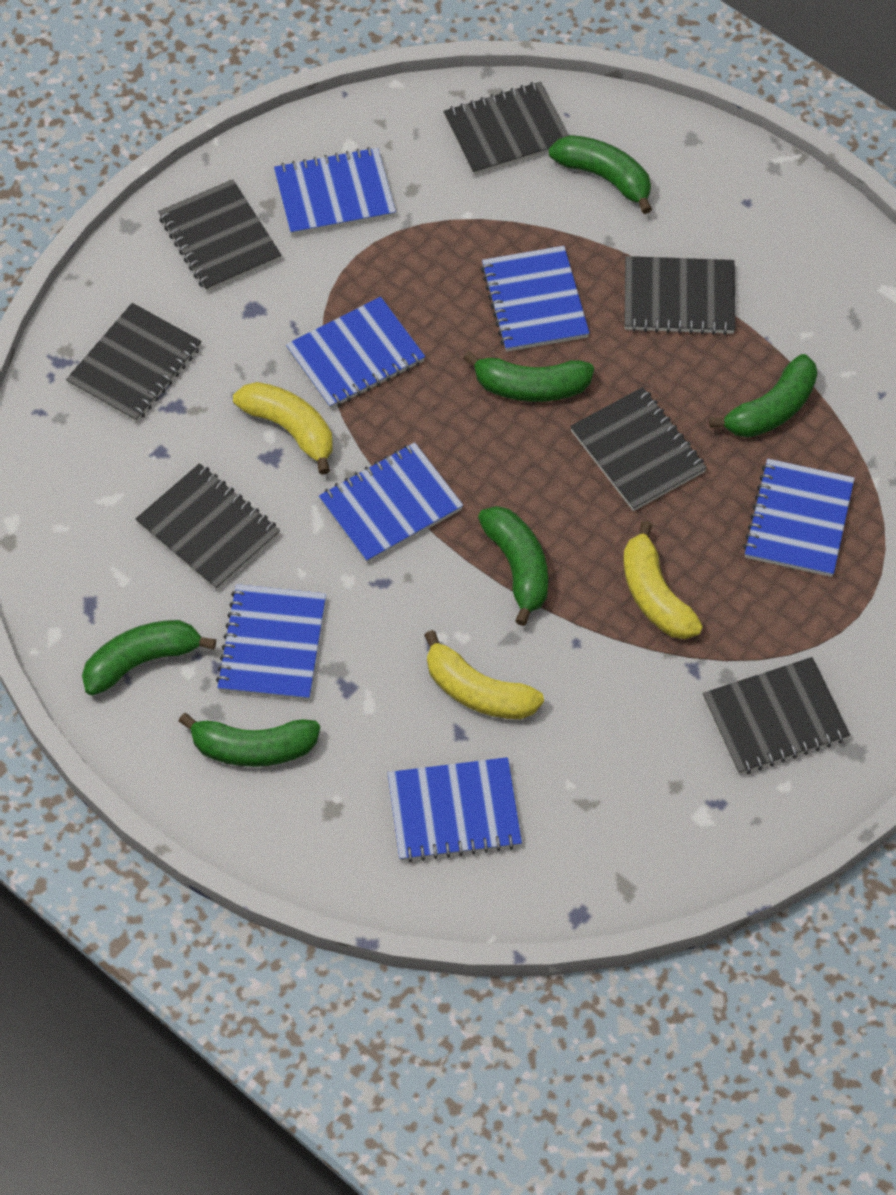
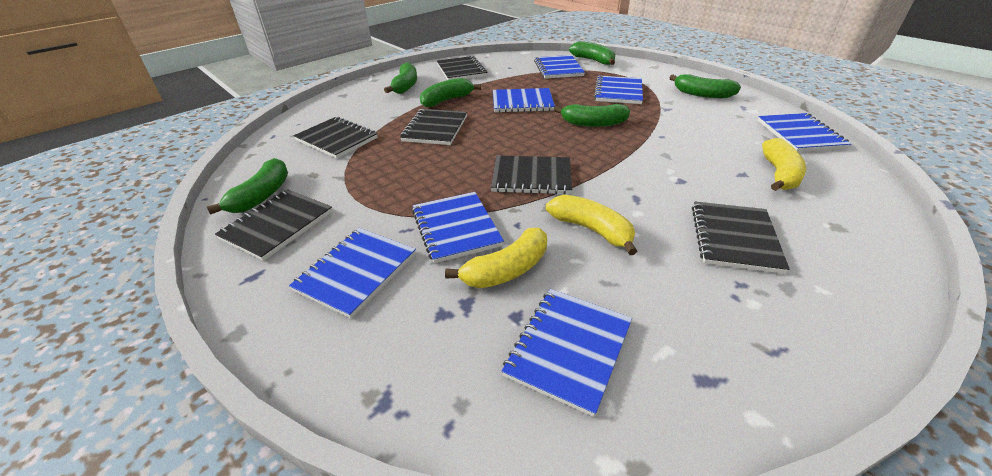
black notebook: [66,303,202,423] [135,463,280,590] [158,179,281,292] [443,81,569,175] [570,387,707,511] [624,256,735,335] [703,657,850,775] = 7 -> [215,189,333,261] [293,117,378,159] [400,109,467,145] [437,56,487,80] [491,155,572,195] [692,202,789,274] = 6

